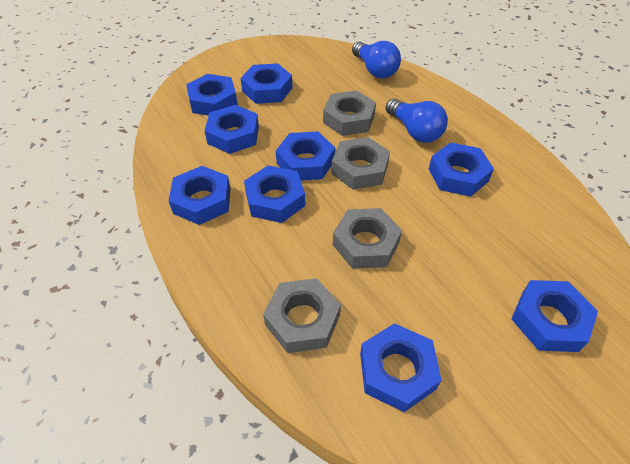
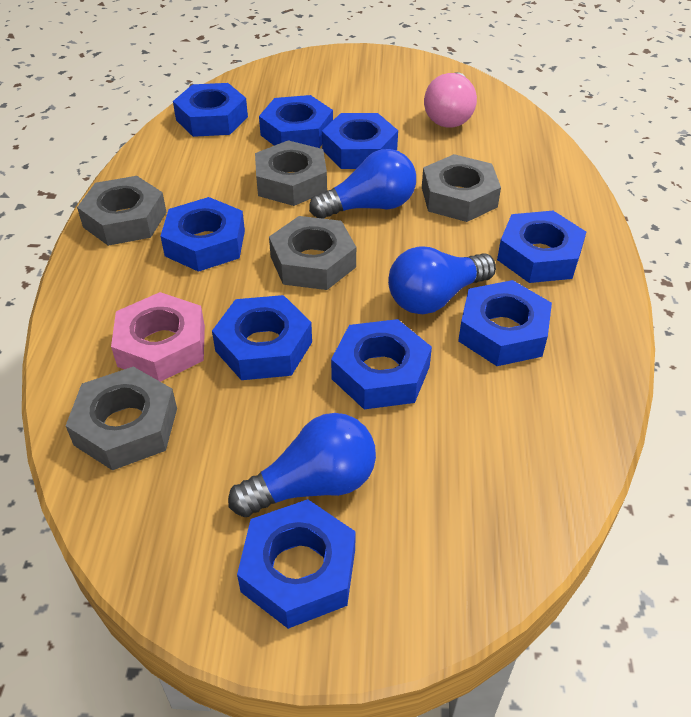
blue light bulb: [352,41,401,78] [386,99,448,143] = 2 -> [228,413,376,517] [309,149,416,219] [388,246,496,314] = 3
grey nut: [263,278,341,353] [323,90,376,136] [332,137,390,190] [333,208,402,269] = 4 -> [66,367,177,470] [77,176,166,246] [255,140,327,206] [269,216,356,290] [422,154,501,222] = 5
pink light bulb: none = 0 -> [424,72,477,128] = 1
pink nut: none = 0 -> [111,292,205,382] = 1

